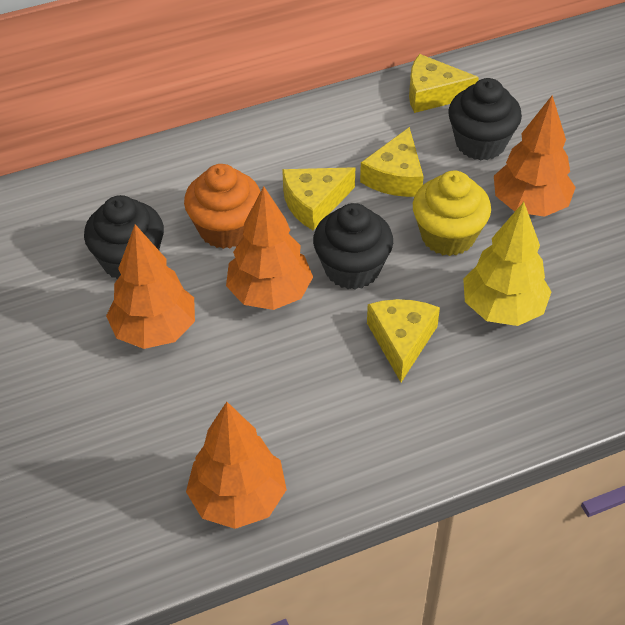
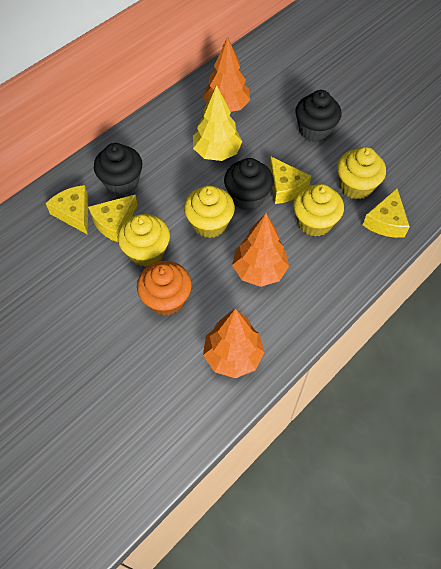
orange tree: [106,224,195,349] [186,402,287,529] [226,186,313,310] [494,96,576,217] = 4 -> [203,37,250,112] [203,308,265,378] [232,213,289,287] = 3
yellow cupcake: [413,171,491,256] = 1 -> [118,214,170,267] [184,185,235,238] [293,184,344,237] [337,147,386,199] = 4

